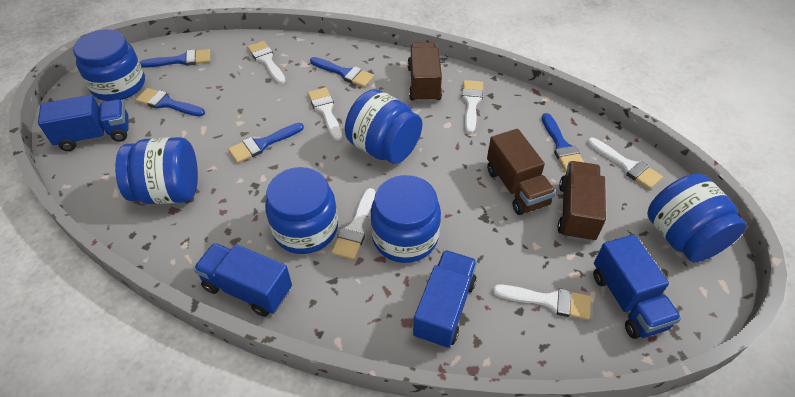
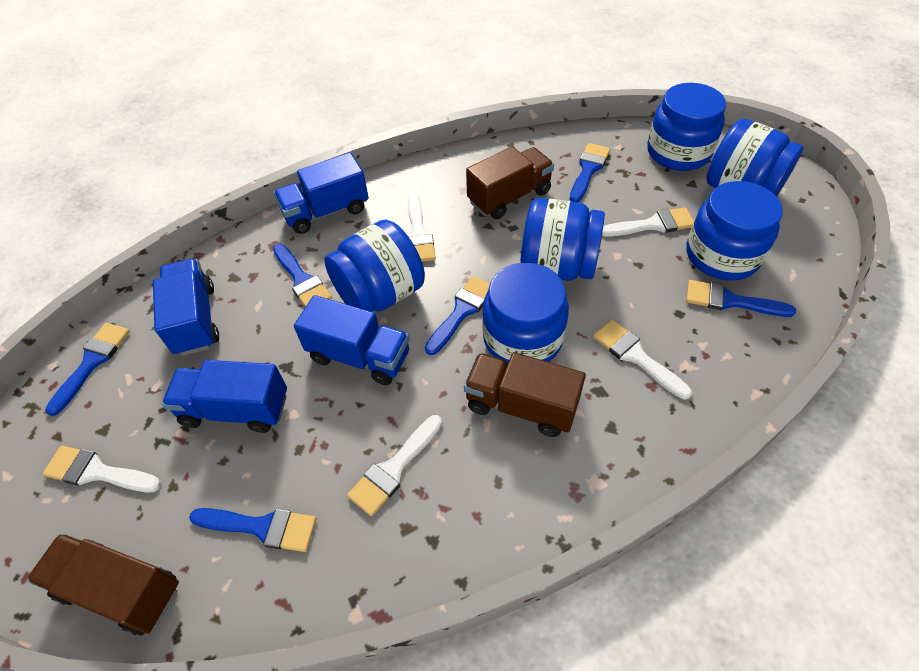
blue brush: [136,88,205,117] [140,49,210,68] [228,123,304,163] [310,57,374,87] [542,113,584,171] = 5 -> [45,323,130,416] [189,508,316,552] [273,244,332,307] [425,276,490,355] [570,143,610,203] [686,280,796,317] = 6
white brush: [247,41,286,84] [308,87,342,141] [332,188,375,260] [462,80,483,134] [493,284,591,320] [587,138,663,189] = 6 -> [42,446,161,492] [347,415,442,516] [408,195,436,262] [593,320,692,400] [602,207,694,237] = 5

